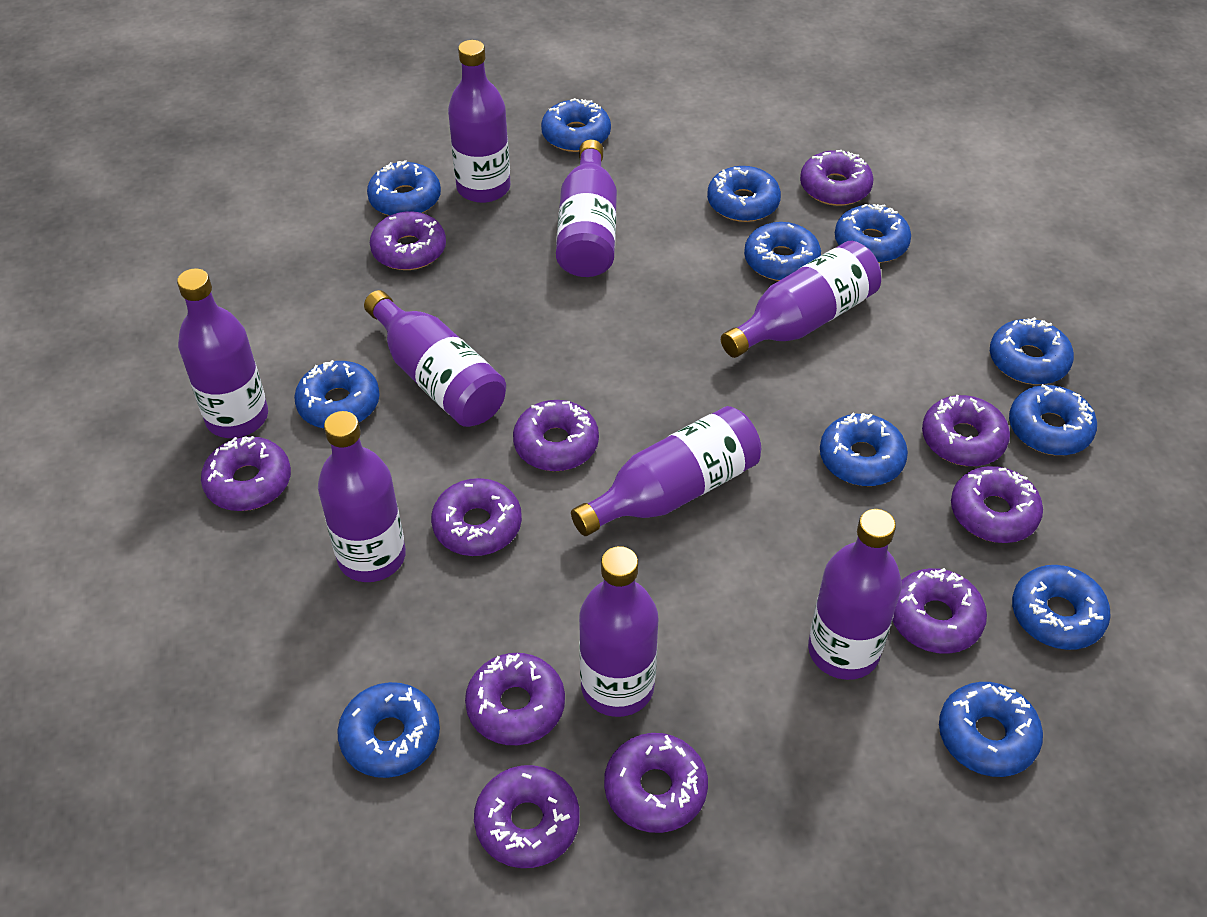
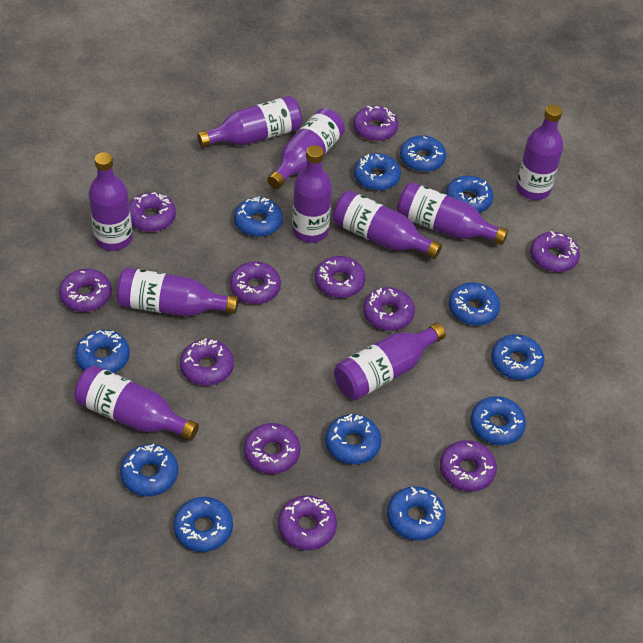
purple bottle: [177,268,268,438] [318,411,406,582] [364,290,506,427] [448,40,511,203] [556,140,617,277] [571,406,761,536] [579,546,658,717] [721,241,881,358] [808,509,902,680] = 9 -> [74,365,199,441] [88,152,133,251] [116,268,238,317] [197,96,302,148] [267,108,345,189] [292,145,332,243] [333,190,442,259] [334,323,446,400] [397,182,508,245] [516,104,563,200] = 10

